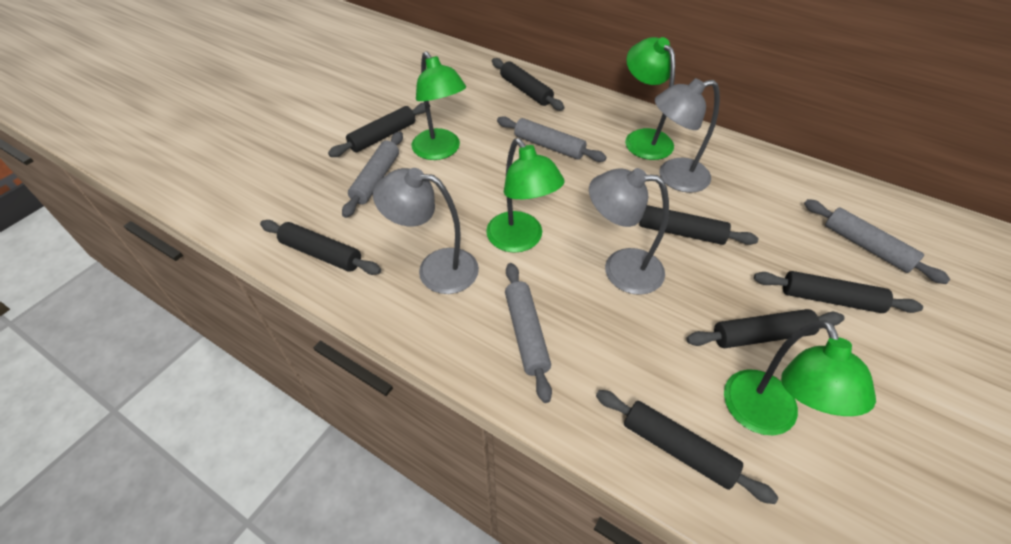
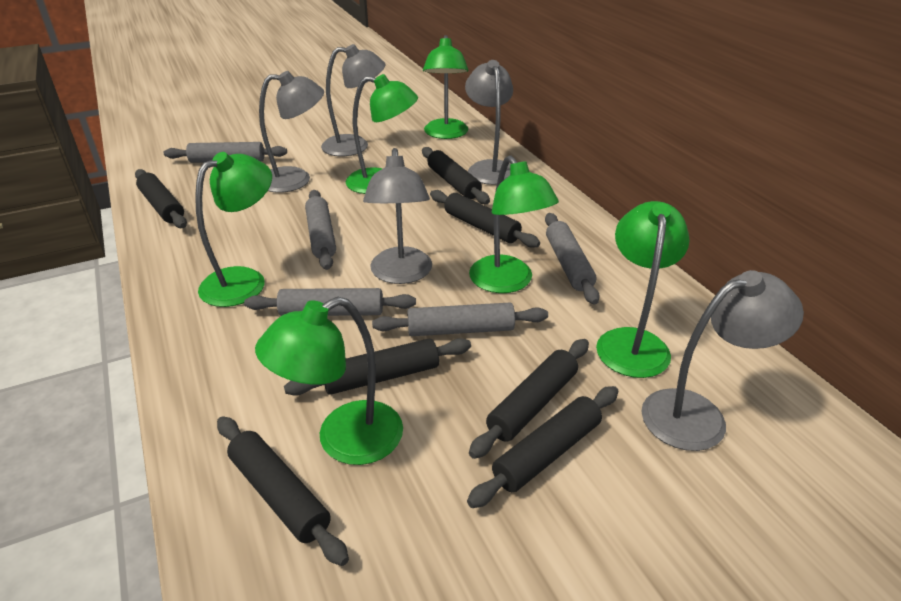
green lamp: [412,51,466,160] [486,138,564,253] [625,37,675,160] [724,320,876,435] = 4 -> [195,152,272,307] [255,297,403,465] [346,74,418,194] [423,35,468,139] [469,155,559,293] [596,201,690,378] = 6
grey lamp: [373,168,479,294] [589,168,669,295] [655,78,720,193] = 3 -> [259,71,324,193] [321,44,385,156] [363,148,432,284] [465,60,513,185] [642,270,804,451] = 5
grey rolling pin: [342,131,403,218] [497,116,607,162] [505,263,552,403] [804,199,951,284] = 4 -> [164,142,287,163] [244,288,416,316] [305,190,336,270] [372,303,548,336] [545,213,600,304] = 5

